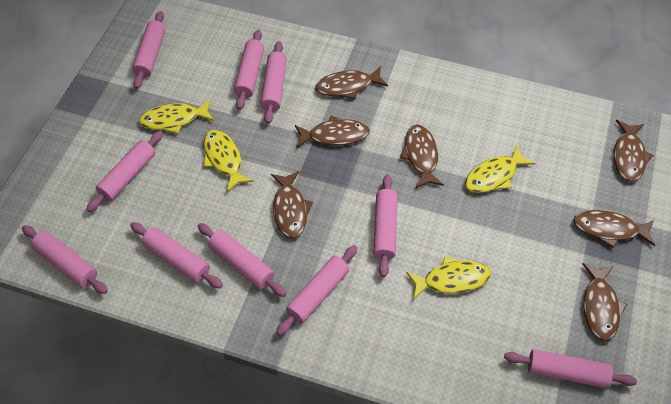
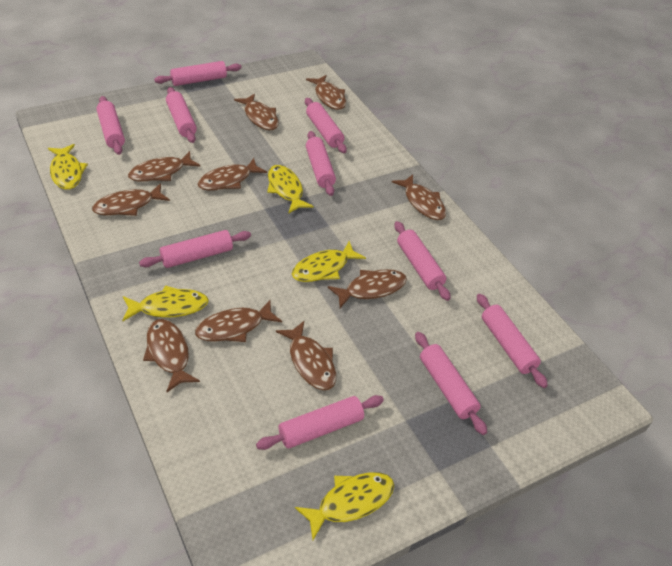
brown fish: [271,171,313,238] [295,116,370,148] [315,66,388,99] [400,125,444,189] [573,210,655,248] [582,263,627,341] [614,120,653,182] = 7 -> [92,183,170,216] [128,151,201,182] [143,319,200,392] [195,300,282,342] [197,158,267,191] [234,94,279,130] [276,321,336,390] [306,75,346,110] [328,269,407,308] [392,174,446,220] = 10
yellow fish: [139,100,214,134] [204,130,253,192] [406,257,491,300] [465,145,535,193] = 4 -> [48,144,88,190] [123,285,209,321] [267,165,314,213] [292,241,366,282] [295,472,394,540] = 5

